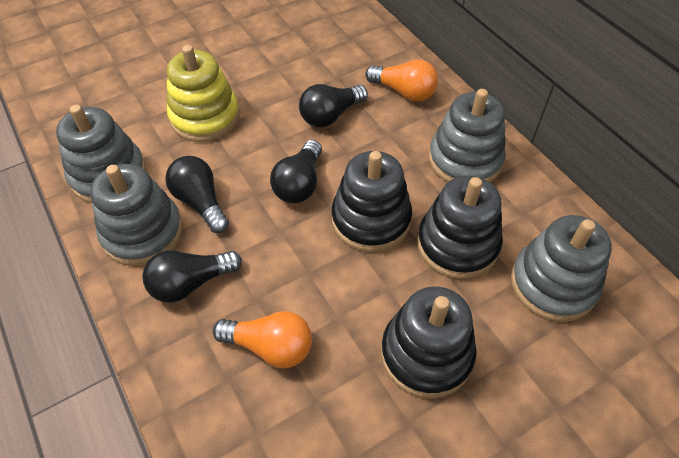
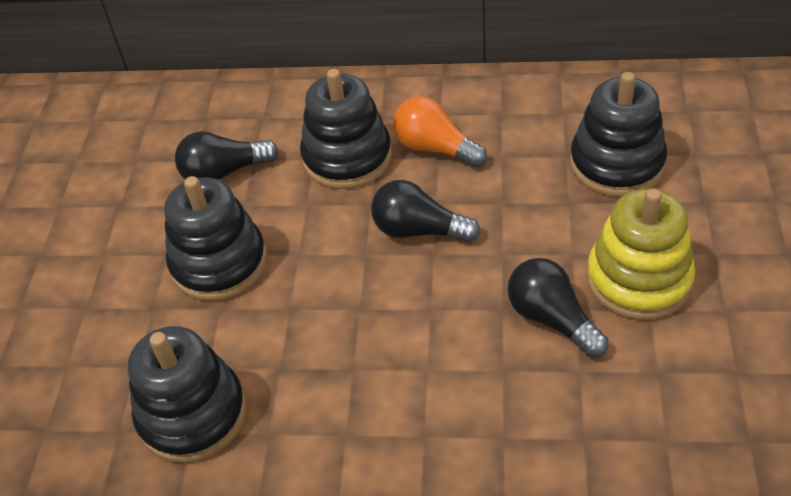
black light bulb: [142,250,242,303] [165,156,229,233] [270,140,322,203] [299,84,368,127] = 4 -> [175,131,279,180] [371,180,481,242] [507,258,609,358] = 3
black stacking toy: [332,151,412,252] [381,286,476,399] [417,176,503,279] = 3 -> [128,326,246,463] [164,176,267,301] [300,69,392,189] [570,72,667,197] = 4
grey stacking toy: [56,105,146,203] [90,164,183,266] [429,89,506,183] [511,215,612,322] = 4 -> none = 0
orange light bulb: [213,311,312,368] [365,59,438,102] = 2 -> [393,96,487,168] = 1

